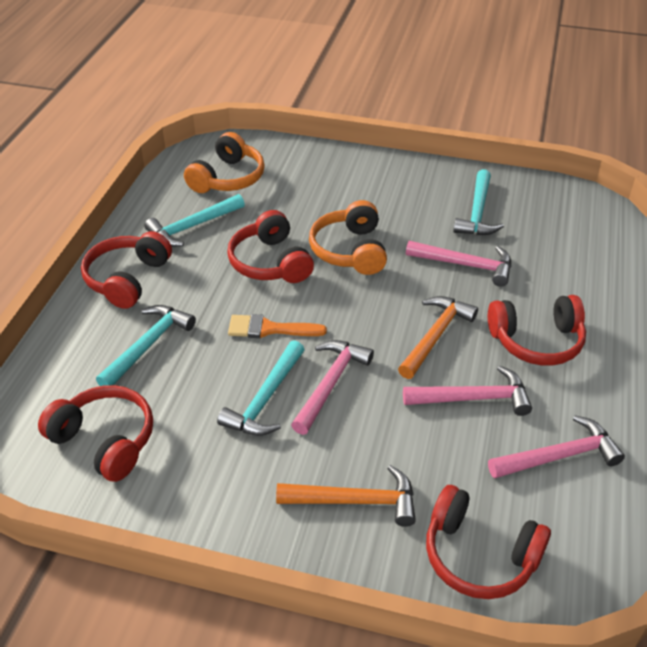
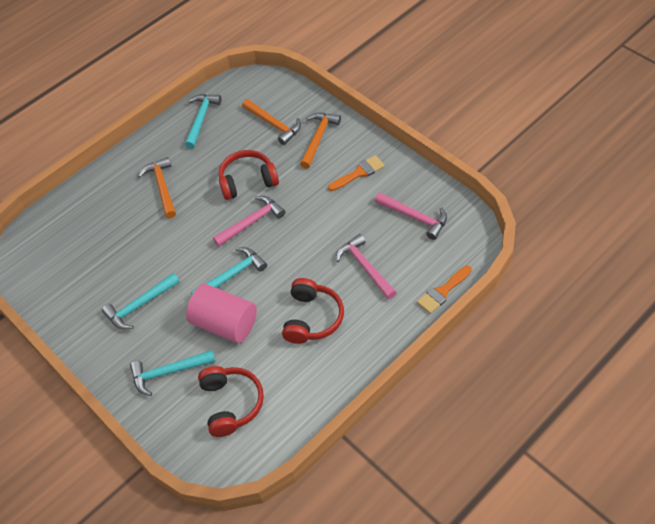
orange brush: [228,314,327,338] = 1 -> [328,155,385,191] [417,265,472,314] = 2
orange hammer: [276,465,416,527] [398,296,478,379] = 2 -> [139,157,176,218] [242,99,301,145] [300,113,341,169] = 3
orange headphones: [184,132,265,193] [309,200,387,275] = 2 -> none = 0
pink cylinder: none = 0 -> [186,284,257,343] = 1
pink hammer: [291,340,374,435] [403,366,532,416] [406,241,511,287] [488,415,625,478] = 4 -> [213,196,285,247] [336,234,397,299] [375,193,447,240] = 3
red headphones: [38,385,153,482] [81,231,172,309] [227,210,314,283] [426,485,551,599] [488,295,586,366] = 5 -> [198,366,264,437] [219,150,279,200] [282,278,344,344] = 3

